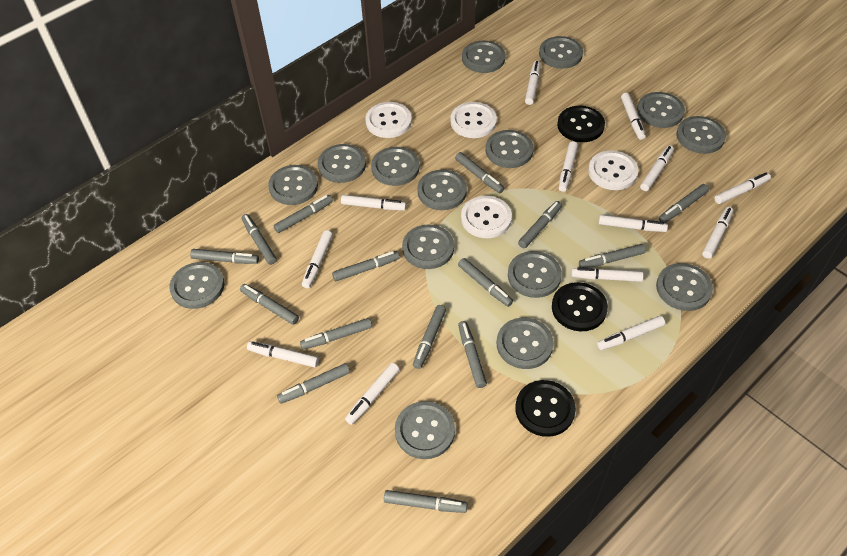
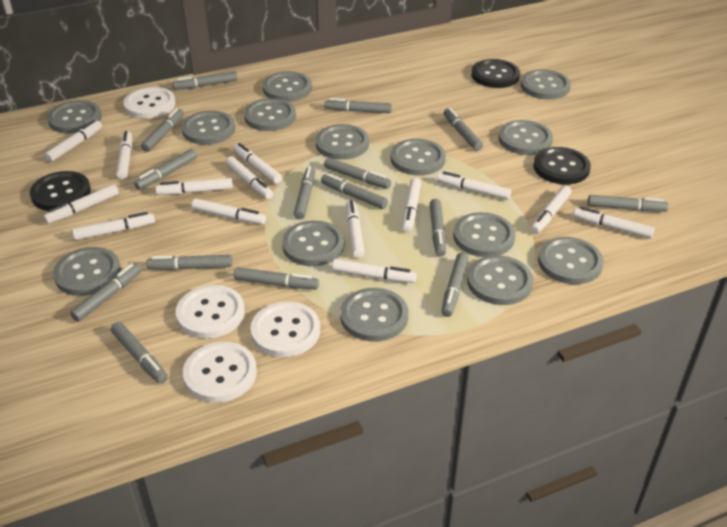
grey button: [169,262,224,309] [268,165,318,205] [318,144,366,183] [371,147,420,186] [395,401,455,459] [402,224,454,269] [417,170,467,210] [462,41,506,73] [486,130,533,168] [497,318,554,369] [508,251,562,298] [539,36,583,69] [637,92,685,128] [656,263,713,311] [676,116,726,154] = 15 -> [47,100,102,133] [53,247,121,296] [182,111,235,145] [244,98,296,131] [263,72,312,102] [282,221,344,266] [315,124,369,160] [340,288,408,342] [391,139,446,175] [453,212,515,257] [467,255,533,305] [498,120,553,155] [521,69,571,99] [538,237,604,284] = 14
white marker: [247,341,319,367] [302,230,332,288] [341,195,406,210] [345,363,399,425] [525,61,541,105] [559,141,578,192] [571,268,644,282] [597,316,665,350] [599,215,668,232] [621,93,646,140] [640,145,674,191] [702,207,733,259] [714,173,771,204] = 13 -> [44,184,119,224] [45,120,102,162] [72,212,155,240] [116,131,132,179] [155,178,233,195] [192,198,266,224] [226,156,273,199] [233,143,282,184] [332,259,417,283] [346,200,365,258] [402,178,421,232] [437,171,511,200] [530,185,572,234] [573,207,655,239] = 14

